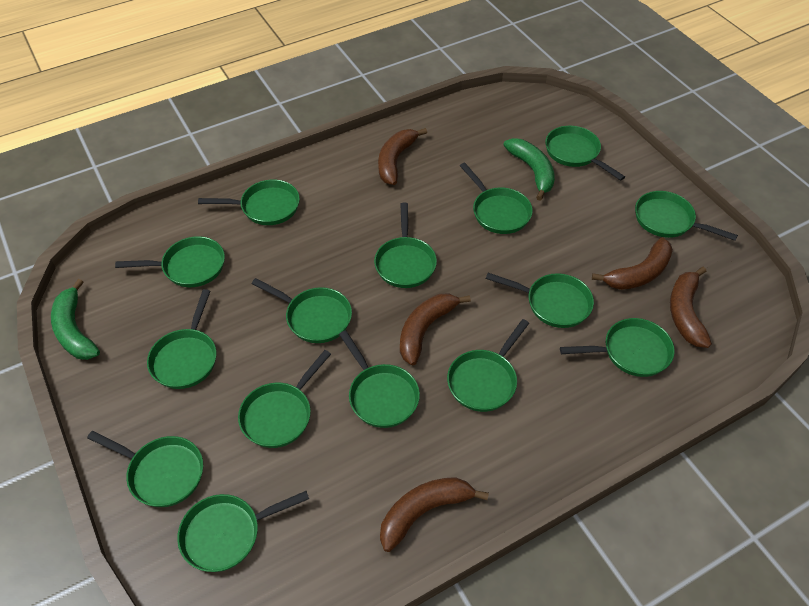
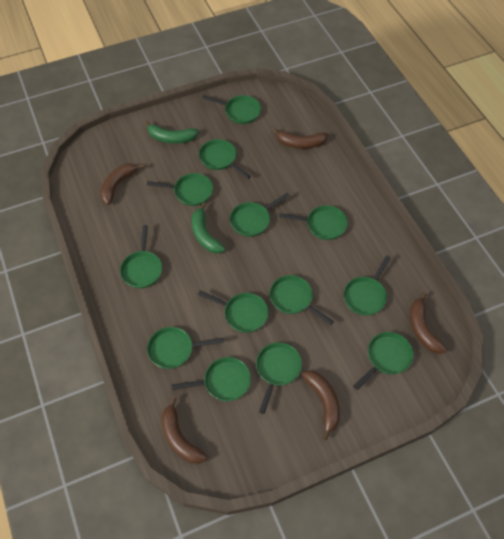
green pan: [87,431,203,507] [115,236,225,287] [147,289,217,389] [177,491,309,572] [198,180,300,225] [238,350,331,448] [252,278,352,343] [339,330,420,428] [374,202,437,288] [447,319,529,412] [460,163,533,234] [486,273,594,328] [545,126,625,181] [560,318,675,377] [635,191,738,241] = 15 -> [120,225,162,288] [147,173,213,206] [147,327,224,369] [172,357,251,401] [198,290,268,333] [199,139,251,179] [202,95,261,124] [230,193,290,237] [256,342,302,414] [269,275,334,325] [279,205,348,240] [343,256,391,316] [353,332,413,390] = 13

